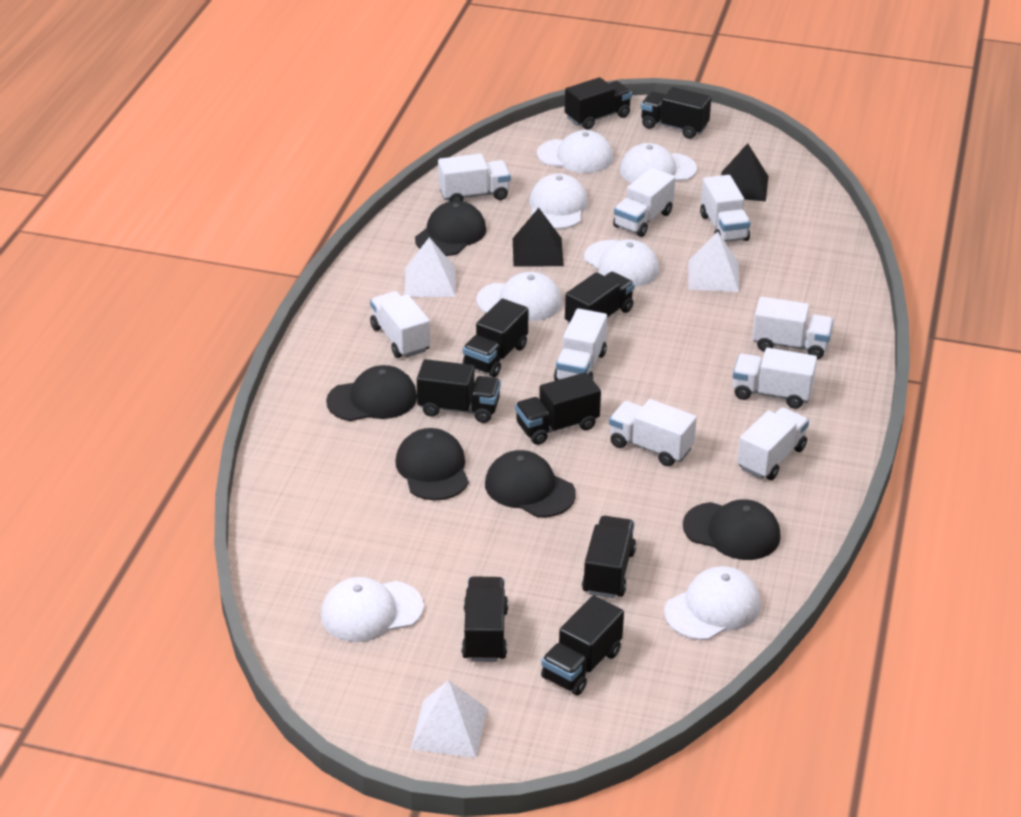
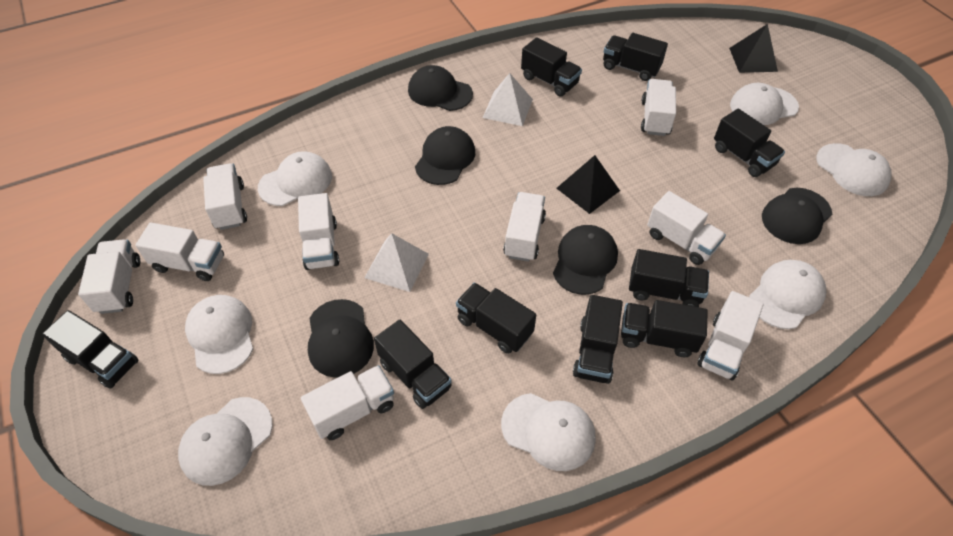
white pyramid: [405,237,456,297] [411,680,488,758] [688,231,739,292] = 3 -> [364,233,429,292] [483,73,533,126] = 2

